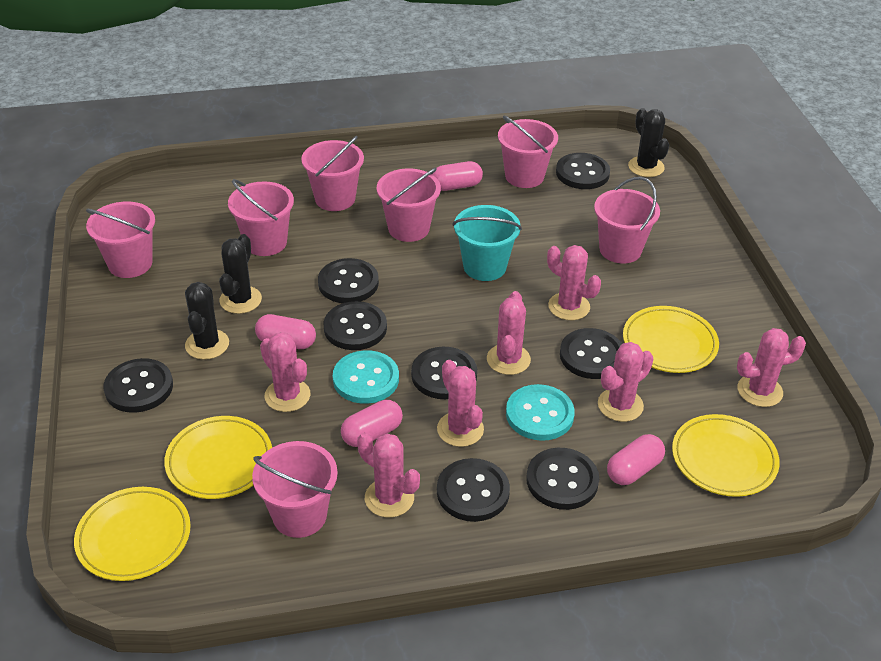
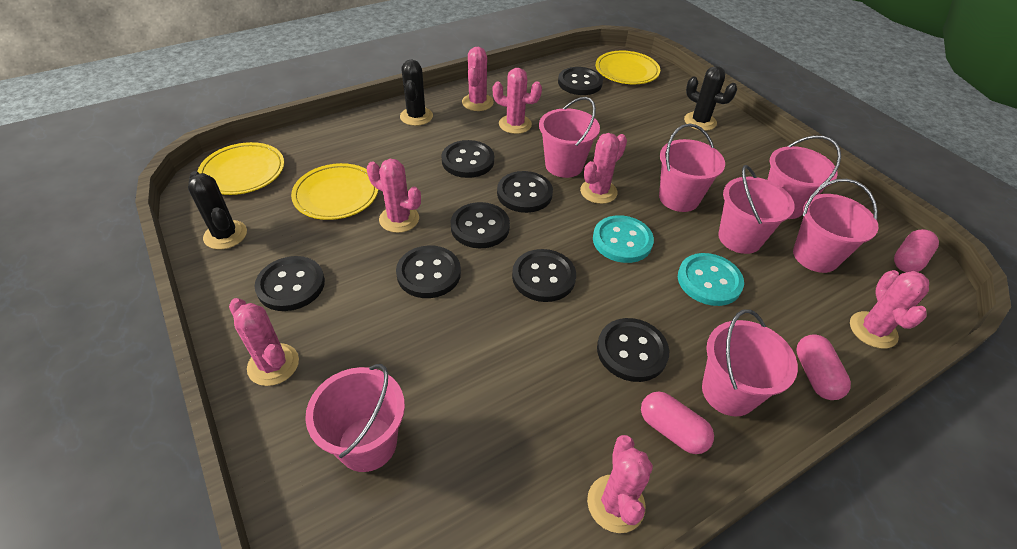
pink capsule: [255,314,316,349] [341,400,403,447] [432,161,483,191] [607,434,665,485] = 4 -> [641,391,714,454] [796,334,851,400] [894,229,939,272] = 3
turquoise bucket: [453,205,522,281] = 1 -> none = 0
yellow plate: [74,487,191,581] [164,416,272,499] [623,306,719,373] [672,414,780,497] = 4 -> [197,142,284,195] [291,163,378,220] [596,51,660,84] = 3

